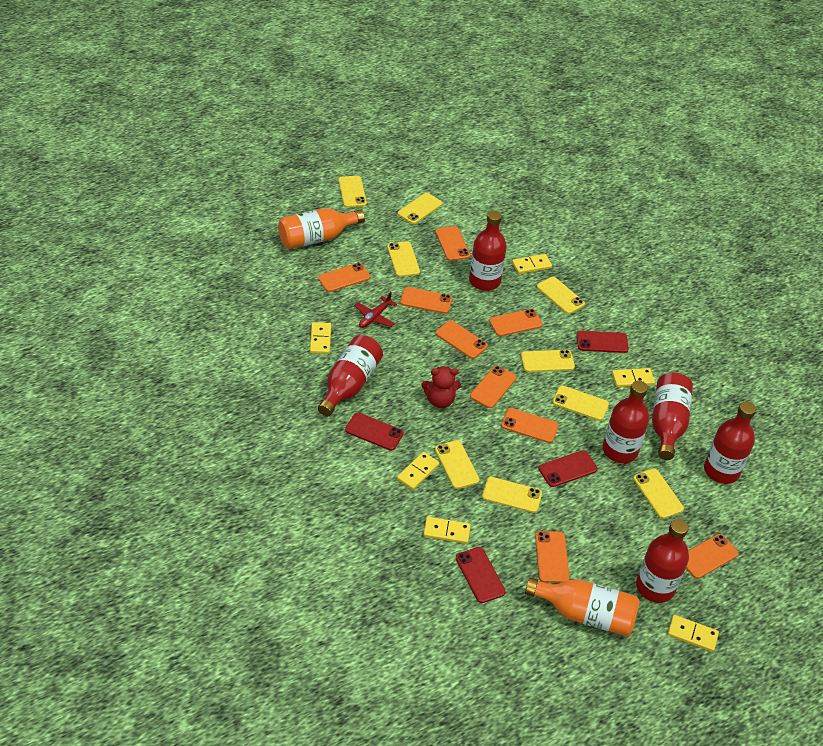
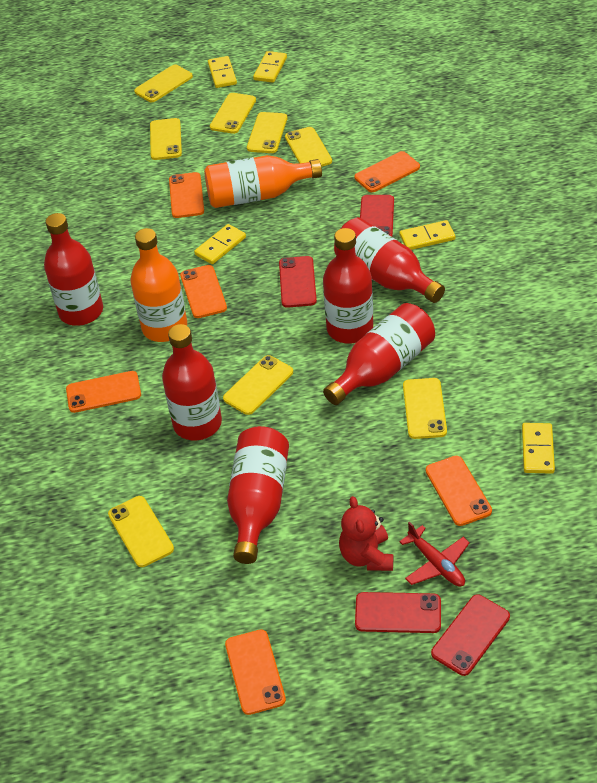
orange phone: [318,263,370,292] [400,287,452,314] [436,226,470,261] [436,320,488,359] [470,366,517,408] [489,309,543,336] [501,408,559,443] [535,531,570,583] [686,534,739,579] = 9 -> [66,371,141,413] [169,172,204,218] [180,265,227,318] [225,629,286,715] [354,151,420,192] [426,456,492,526] = 6
yellow domino: [310,322,331,354] [397,452,439,490] [423,516,471,544] [512,254,552,274] [612,368,655,387] [667,615,719,652] = 6 -> [194,224,246,264] [208,56,237,88] [253,51,287,83] [400,220,455,250] [522,423,555,474] = 5
yellow phone: [338,176,367,208] [387,241,420,277] [398,193,442,224] [435,440,480,489] [482,477,542,513] [521,350,575,372] [537,277,585,314] [552,385,609,421] [633,469,684,519] = 9 -> [108,496,174,567] [134,65,193,102] [150,118,182,160] [210,93,256,134] [223,355,293,415] [247,112,287,153] [285,127,332,167] [403,378,447,439] = 8

